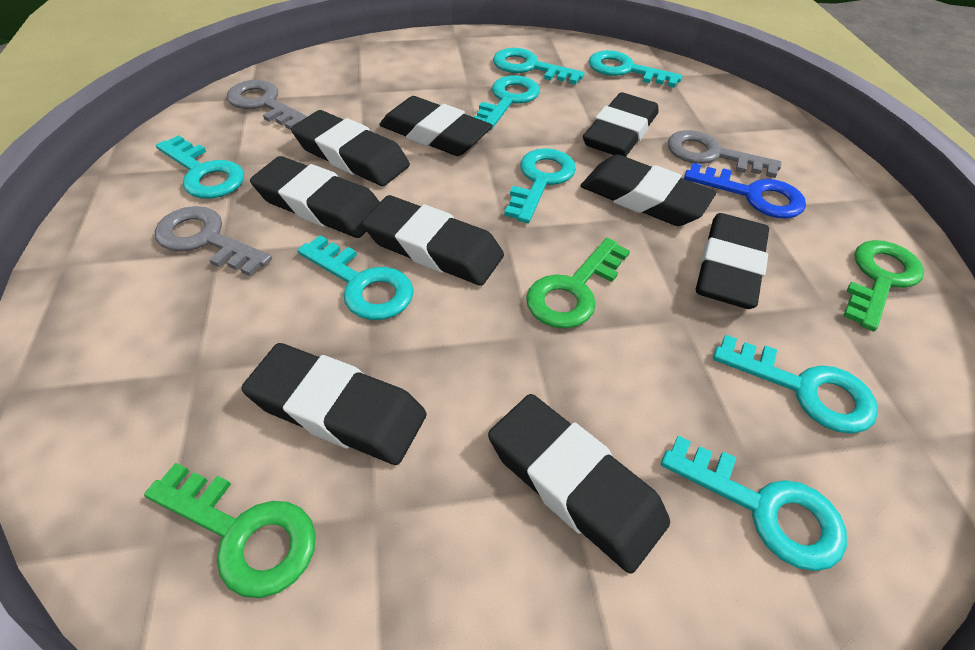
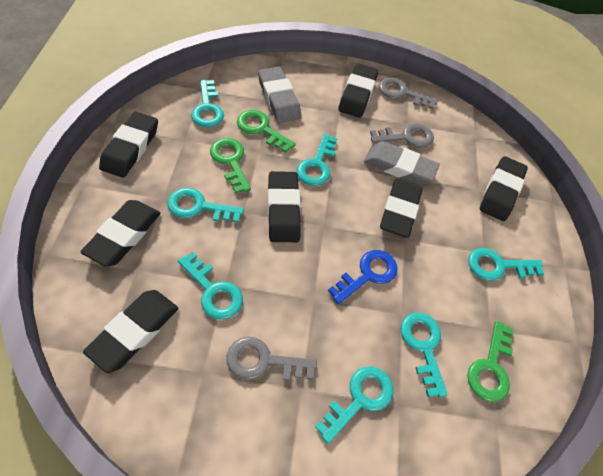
black eraser: [241,343,427,465] [250,156,380,238] [291,110,410,186] [362,195,504,286] [379,96,493,156] [488,394,670,574] [581,154,716,226] [583,92,658,157] [696,213,769,309] = 9 -> [80,200,161,267] [83,290,178,373] [99,112,158,178] [268,171,301,242] [338,63,379,118] [380,179,423,238] [480,156,528,221] = 7
grey eraser: none = 0 -> [258,67,301,123] [364,141,440,185] = 2
turquoise key: [156,135,244,199] [297,235,414,320] [474,75,540,130] [493,48,585,85] [504,148,576,223] [589,50,682,88] [661,435,847,571] [713,335,878,434] = 8 -> [167,187,244,223] [178,252,243,320] [191,80,224,127] [296,134,337,186] [315,366,393,444] [401,313,448,397] [468,248,544,281] = 7

